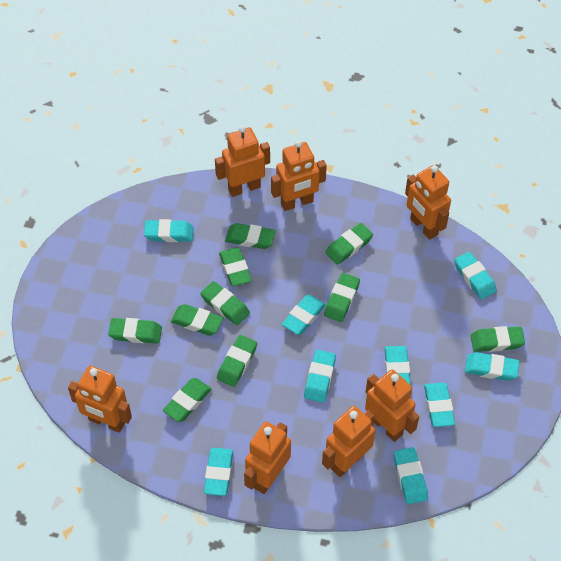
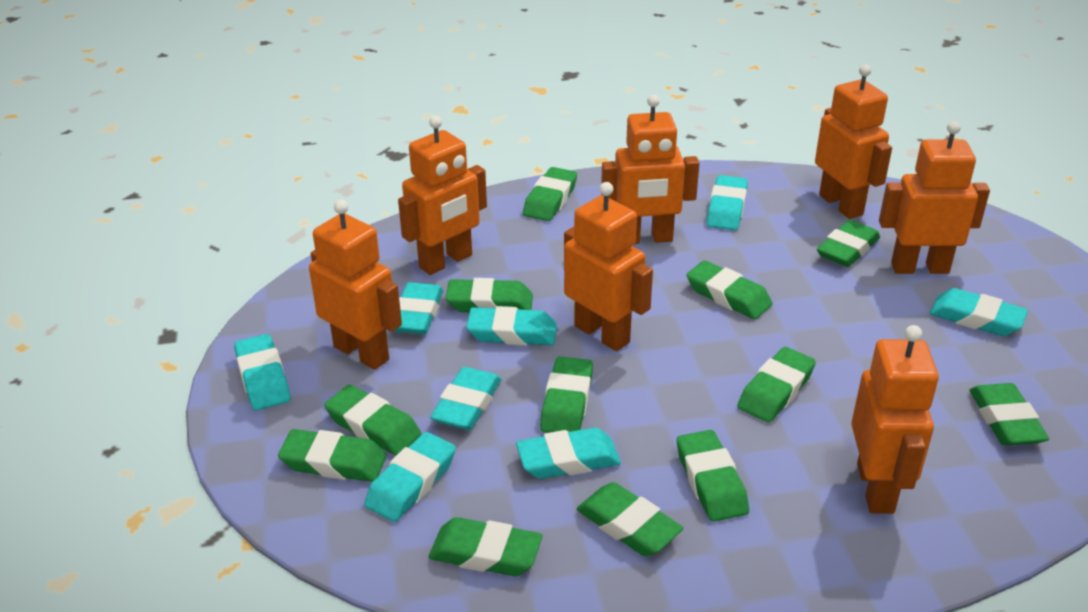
green eraser: [108,318,162,344] [163,378,211,422] [171,304,223,336] [200,281,250,325] [217,335,257,387] [219,247,252,286] [225,223,275,249] [324,273,360,322] [325,223,373,265] [471,326,525,352] = 10 -> [278,429,387,482] [324,385,421,455] [429,517,543,576] [446,278,533,312] [523,167,577,221] [540,356,593,433] [577,482,683,556] [677,430,749,522] [686,260,773,319] [737,347,816,422] [817,220,880,267] [970,383,1049,446] = 12
turquoise eraser: [144,219,194,242] [204,448,233,496] [282,295,326,335] [304,350,336,403] [384,346,411,385] [394,447,428,504] [424,382,455,427] [454,252,497,299] [465,352,520,381] = 9 -> [234,334,290,410] [364,432,456,522] [394,282,443,334] [430,367,501,430] [466,306,557,346] [516,428,621,479] [707,175,748,230] [930,288,1028,336] = 8

